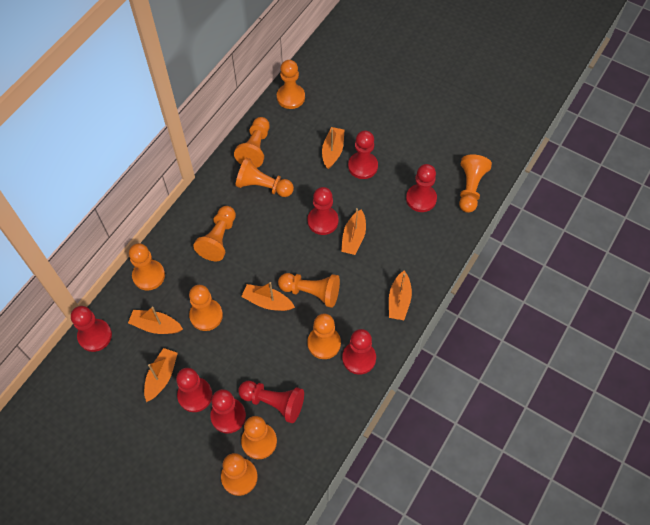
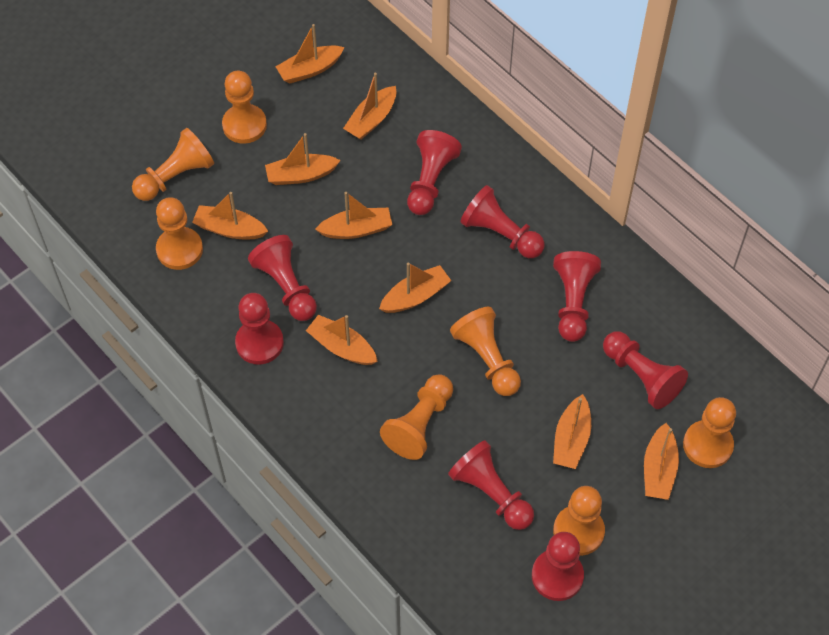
orange boat: [128,307,183,334] [144,348,178,402] [241,282,295,311] [322,127,344,169] [341,208,366,255] [389,271,412,320] = 6 -> [192,192,268,239] [265,133,341,185] [275,24,345,84] [306,315,378,365] [315,192,392,239] [343,73,396,140] [379,263,451,313] [553,394,591,469] [644,423,679,500] = 9
orange pawn: [129,243,165,290] [189,285,223,331] [193,206,236,261] [221,453,258,496] [234,117,270,168] [236,158,294,197] [241,416,277,459] [277,60,305,109] [278,273,340,308] [307,314,341,359] [459,154,492,213] = 11 -> [132,128,214,201] [156,197,203,270] [222,71,267,144] [380,374,453,460] [450,307,521,396] [553,486,605,556] [683,397,736,468] = 7

